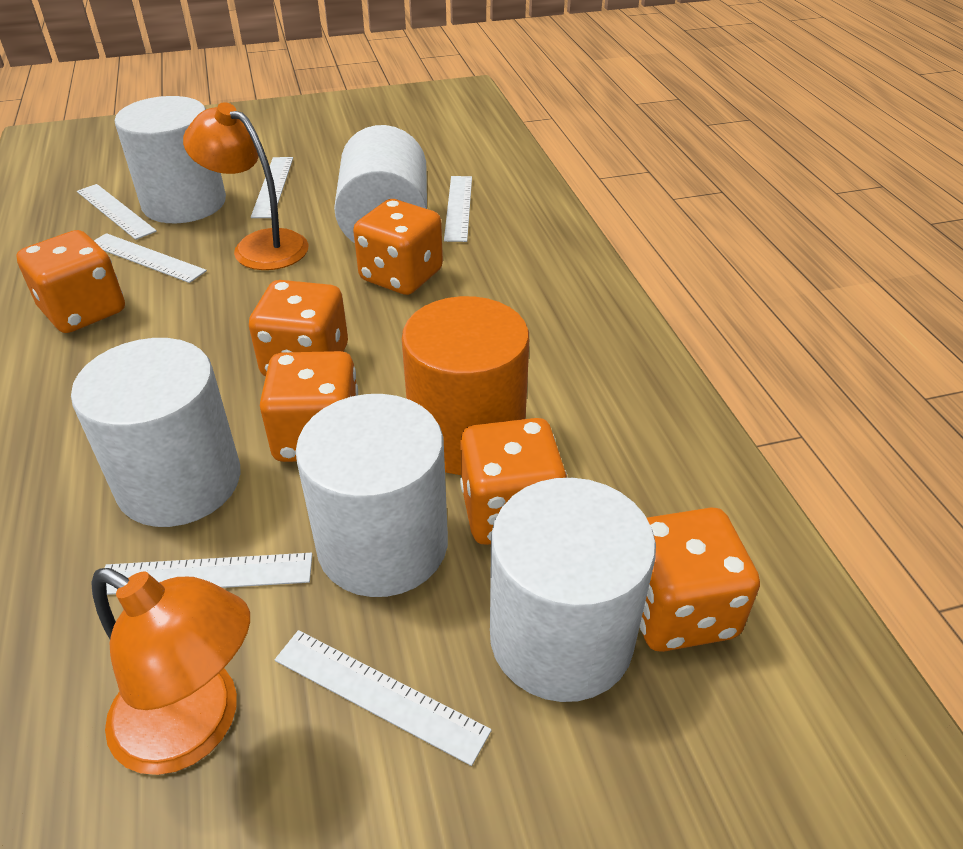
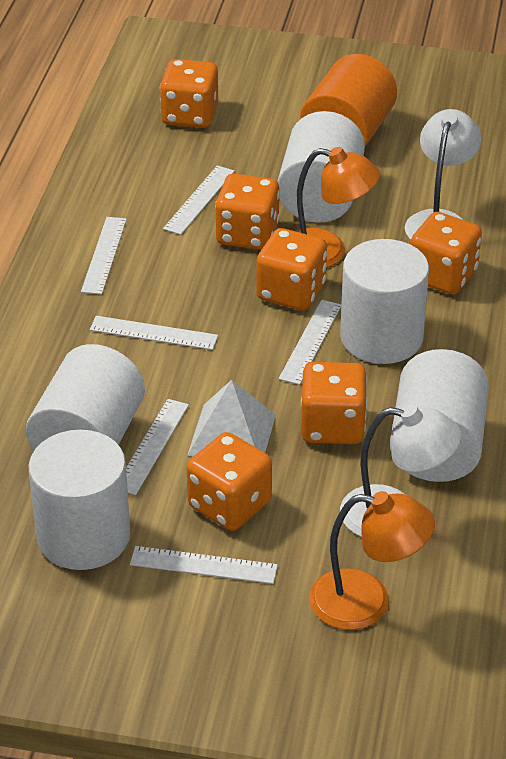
white lamp: none = 0 -> [340,404,461,537] [405,109,481,240] = 2
white pyramid: none = 0 -> [187,380,276,456] = 1

